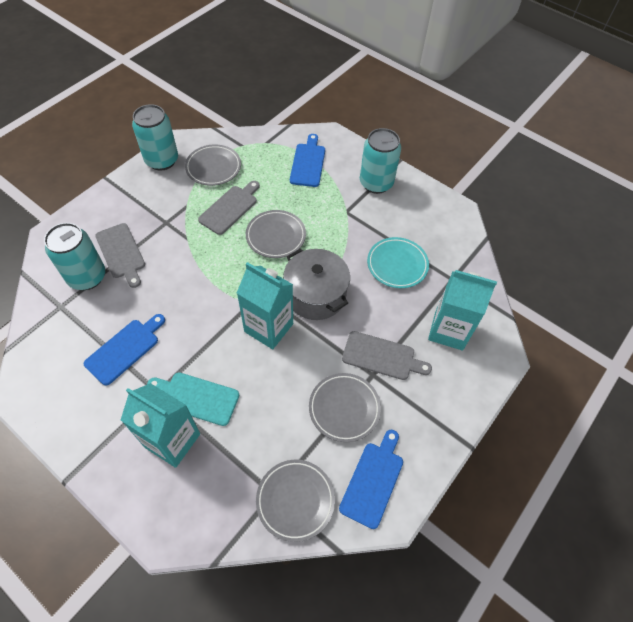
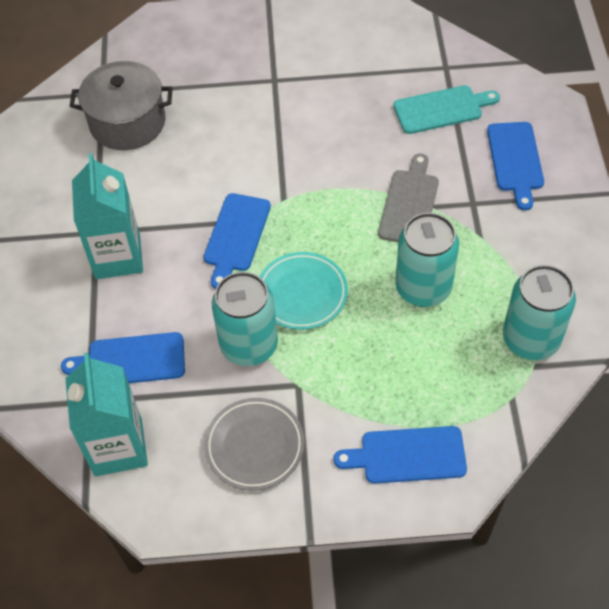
blue cutting board: [84,314,165,385] [290,134,325,187] [339,430,403,529] = 3 -> [61,332,185,383] [204,193,271,289] [334,426,467,484] [487,122,544,210] = 4
grey cutting board: [95,223,145,288] [198,181,260,235] [342,331,432,380] = 3 -> [378,154,439,242] = 1
grey plate: [185,145,241,186] [246,210,306,258] [256,460,335,542] [309,373,381,442] = 4 -> [204,398,305,490] = 1
turquoise carton: [121,383,200,468] [237,262,293,349] [428,270,497,351] = 3 -> [65,352,148,476] [72,153,143,279] = 2

